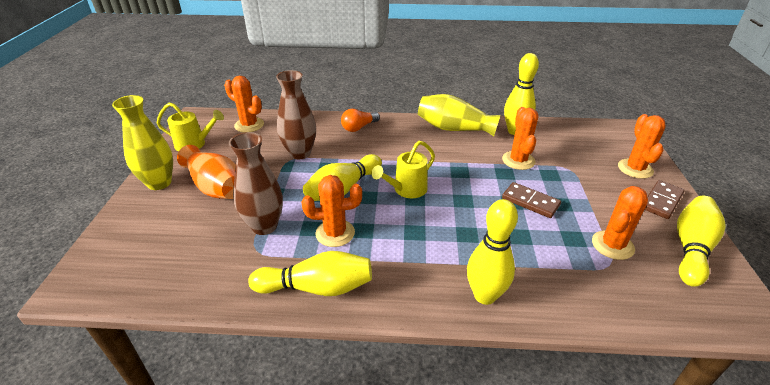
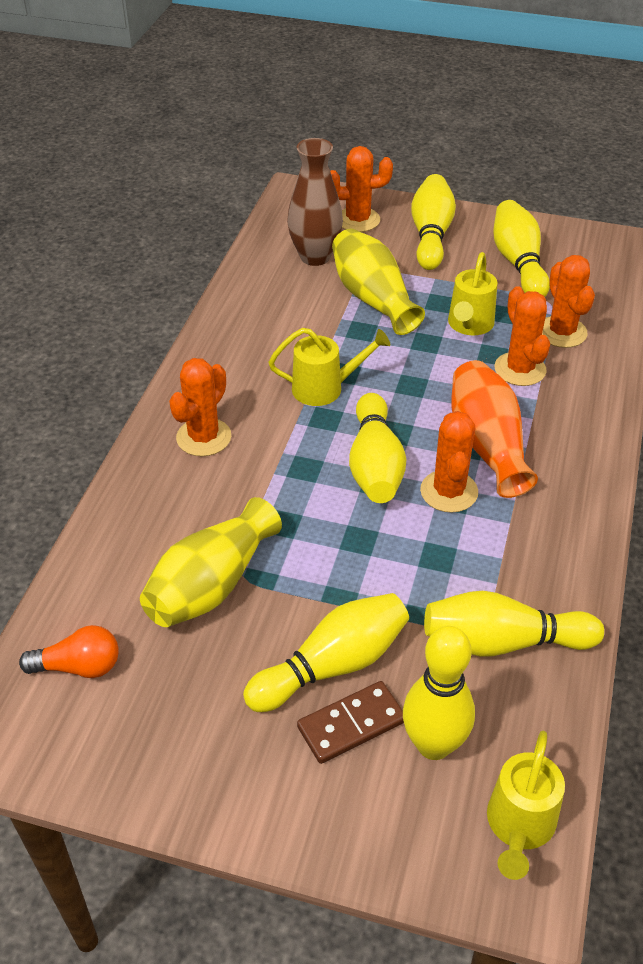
brown domino: [502,182,561,218] [645,180,685,219] = 2 -> [297,681,404,764] = 1
brown vase: [229,132,283,235] [276,70,316,159] = 2 -> [287,138,343,266] = 1
yellow bowling pin: [248,251,372,296] [303,154,382,201] [467,199,518,305] [504,53,539,135] [677,196,726,287] = 5 -> [243,593,409,712] [349,393,406,503] [403,626,475,760] [411,174,456,270] [424,591,604,657] [493,200,550,297] = 6
yellow watering can: [157,103,224,152] [372,141,435,198] = 2 -> [269,328,390,406] [448,252,498,335] [487,731,565,880] = 3

